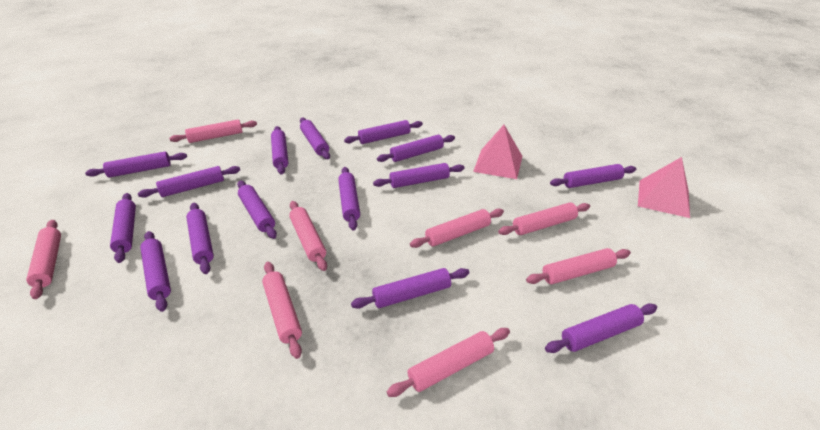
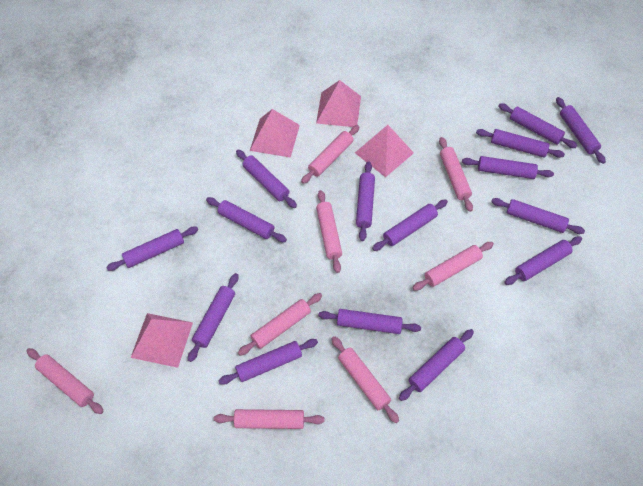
pink pyramid: [473,125,523,179] [638,157,690,218] = 2 -> [131,313,193,368] [250,109,300,158] [316,80,361,127] [355,125,414,177] = 4

